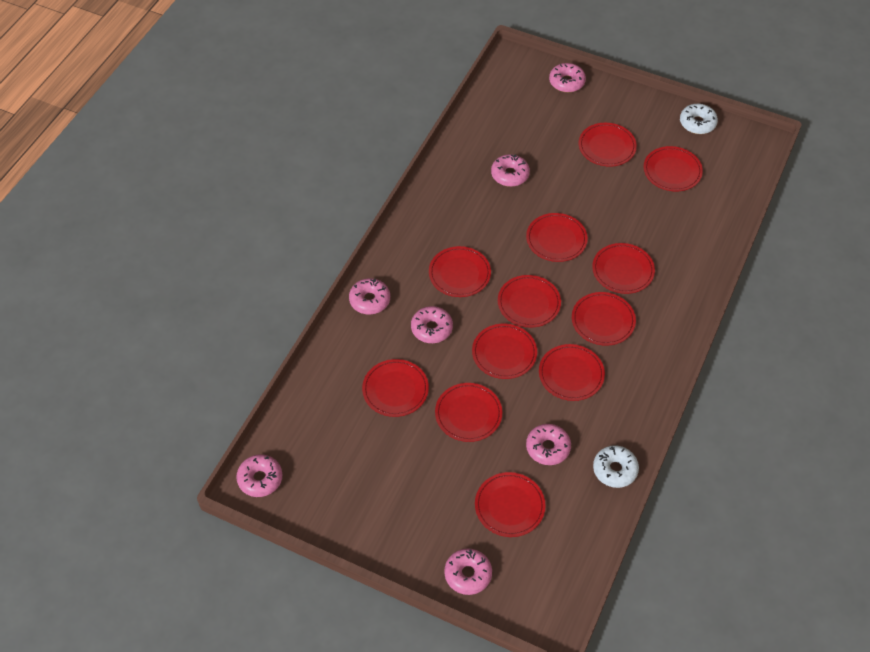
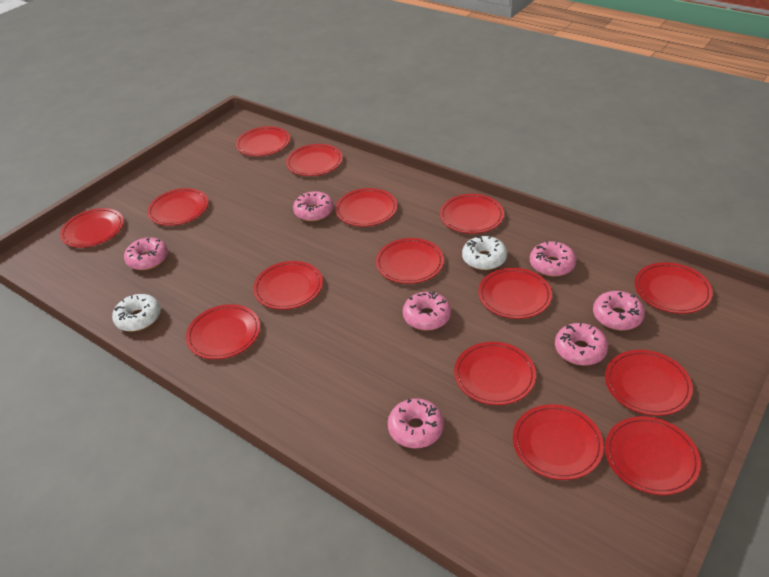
red plate: [362,359,429,417] [429,246,491,297] [435,383,502,442] [472,324,537,379] [475,472,546,537] [498,275,561,328] [526,213,588,262] [539,344,605,401] [572,292,636,346] [579,123,637,167] [592,243,655,294] [644,146,703,191] = 12 -> [60,208,124,248] [147,188,208,226] [186,304,260,359] [236,126,290,156] [253,261,323,310] [286,144,343,176] [335,188,397,227] [376,238,444,284] [440,194,504,234] [454,342,536,405] [478,268,552,319] [513,404,604,480] [605,350,693,416] [605,416,701,495] [635,262,713,314] = 15

